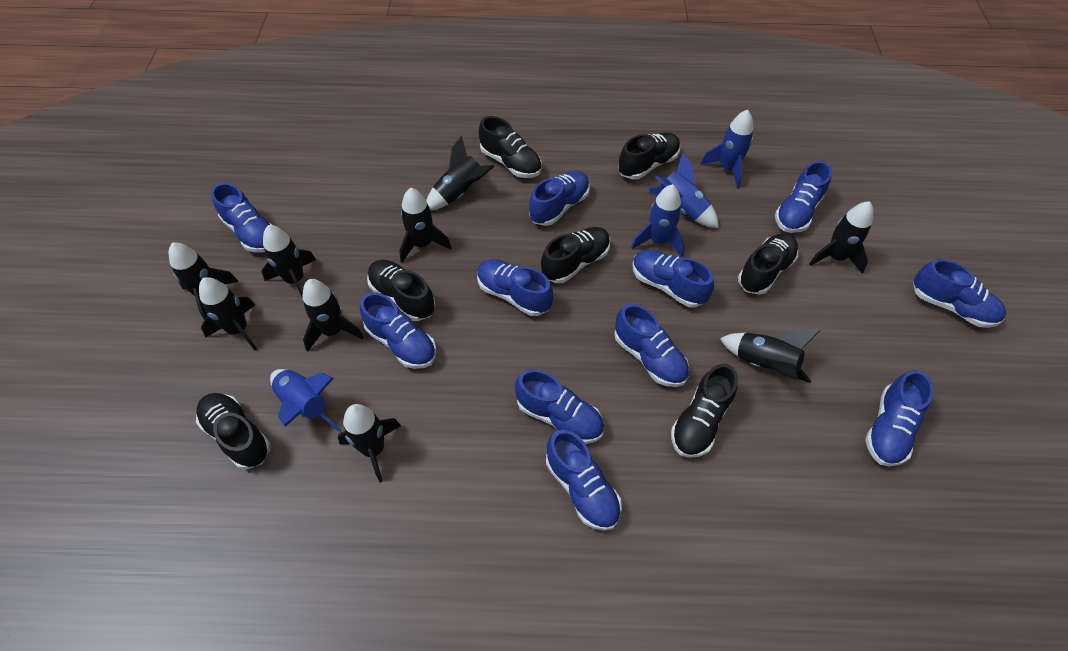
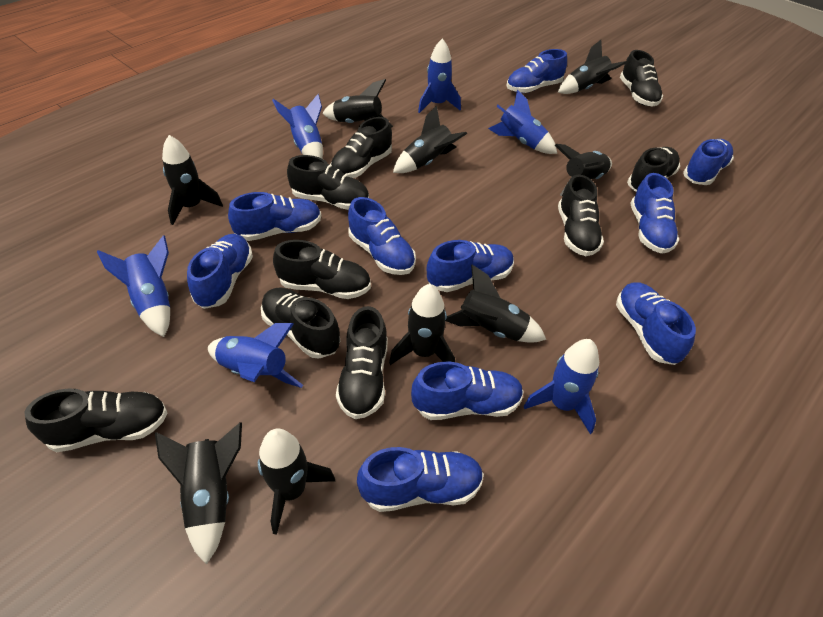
black shoe: [196,393,270,469] [367,260,435,321] [479,116,542,178] [541,227,610,283] [618,132,680,179] [671,364,738,458] [738,233,798,295] = 7 -> [24,388,168,452] [261,288,340,358] [273,240,371,299] [287,155,369,210] [330,117,392,178] [336,306,387,419] [558,175,604,256] [620,50,663,107] [627,147,680,192] = 9
blue rocket: [270,369,340,431] [631,184,685,257] [648,153,719,228] [701,110,753,189] = 4 -> [97,235,170,337] [208,323,303,388] [272,94,323,158] [418,38,461,113] [488,90,557,154] [524,339,599,434] = 6
blue shoe: [211,182,272,253] [360,292,436,369] [477,259,553,316] [515,369,604,444] [529,171,590,226] [546,430,622,531] [614,304,689,387] [632,249,714,307] [775,161,832,233] [865,370,933,467] [913,259,1006,328] = 11 -> [187,234,253,309] [228,192,321,241] [348,197,416,275] [357,447,484,512] [411,362,524,420] [427,240,514,292] [506,49,567,93] [616,282,696,365] [630,173,679,254] [683,139,734,185] = 10

